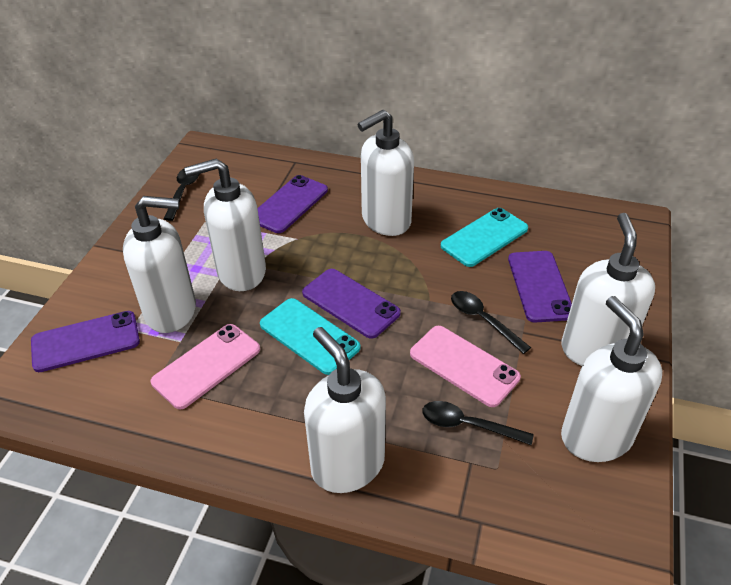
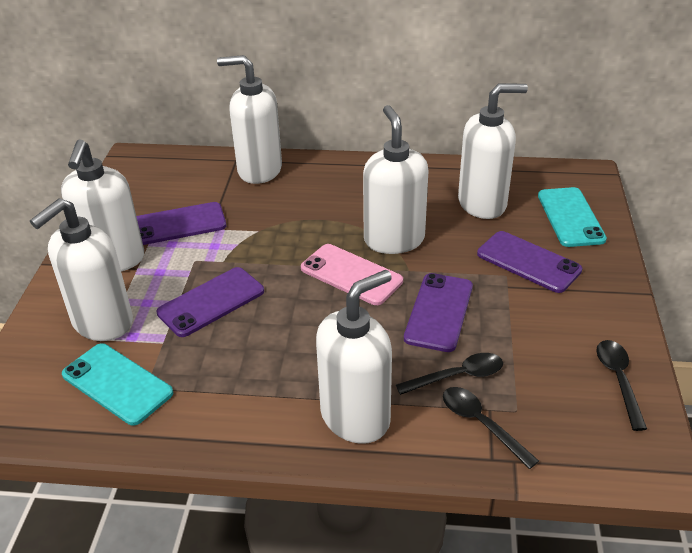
pink phone: [151,324,260,409] [410,326,521,407] = 2 -> [301,244,403,305] = 1

